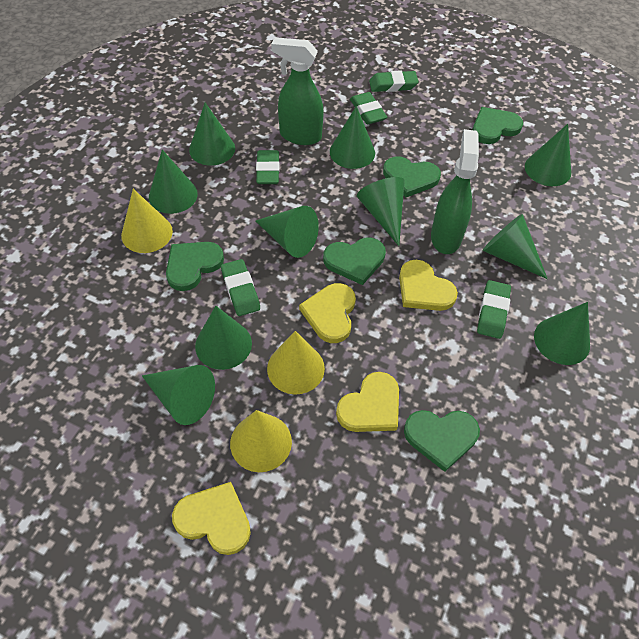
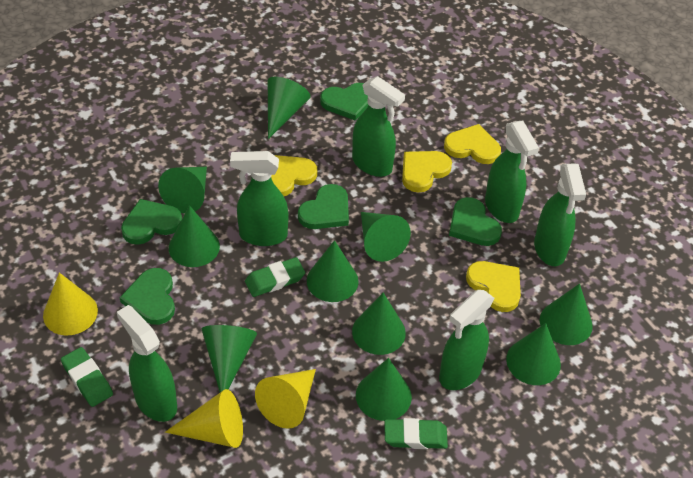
green eraser: [221,259,260,316] [256,150,280,184] [350,92,387,124] [369,70,419,92] [477,280,511,339] = 5 -> [61,347,113,407] [245,257,305,297] [384,418,448,449] = 3
green spray bottle: [271,37,324,145] [431,129,479,254] = 2 -> [117,305,177,422] [230,151,288,246] [352,76,405,177] [439,290,494,390] [485,121,539,223] [534,164,586,266] = 6

